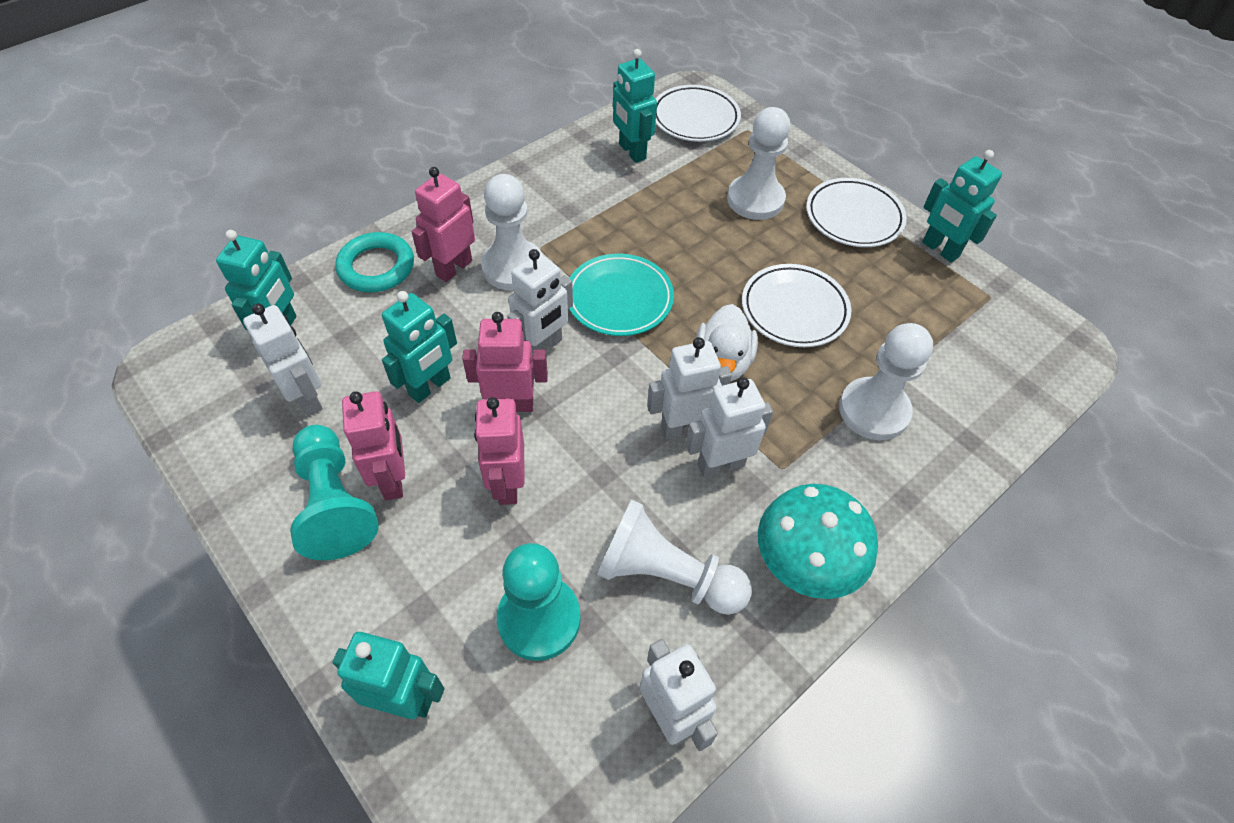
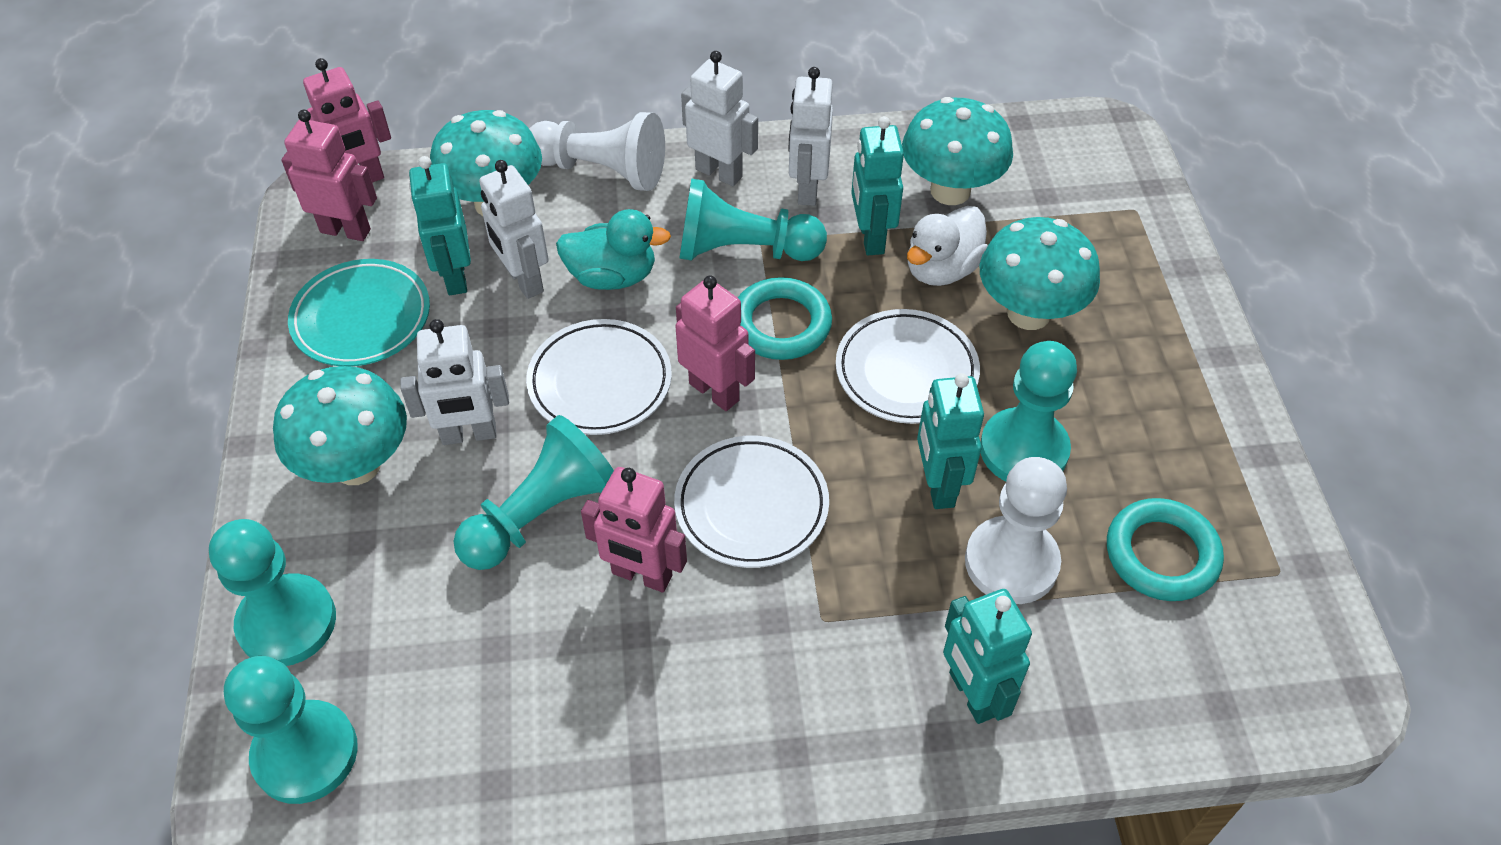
turquoise duck: none = 0 -> [556,209,671,290] = 1
turquoise mushroom: [758,484,878,599] = 1 -> [273,366,407,485] [430,110,542,216] [902,97,1013,205] [980,217,1100,330] = 4
turquoise pawn: [290,425,379,560] [497,543,581,661] = 2 -> [209,519,336,666] [224,656,358,804] [453,415,614,570] [679,178,827,261] [980,341,1077,481] = 5
turquoise ring: [335,232,414,292] = 1 -> [738,277,832,360] [1107,498,1224,601] = 2
turquoise robot: [216,230,297,330] [333,632,444,719] [382,291,457,403] [613,49,657,163] [922,150,1002,263] = 5 -> [409,156,471,295] [851,116,904,255] [917,373,984,509] [943,589,1032,724] = 4
white pawn: [481,174,543,291] [597,499,752,615] [727,107,791,220] [839,323,933,440] = 4 -> [529,112,665,191] [965,457,1067,604] = 2
white robot: [243,303,323,416] [507,249,573,356] [640,639,718,751] [647,337,732,440] [686,377,773,478] = 5 -> [400,319,509,445] [479,160,549,299] [681,51,758,186] [788,67,833,206] = 4

